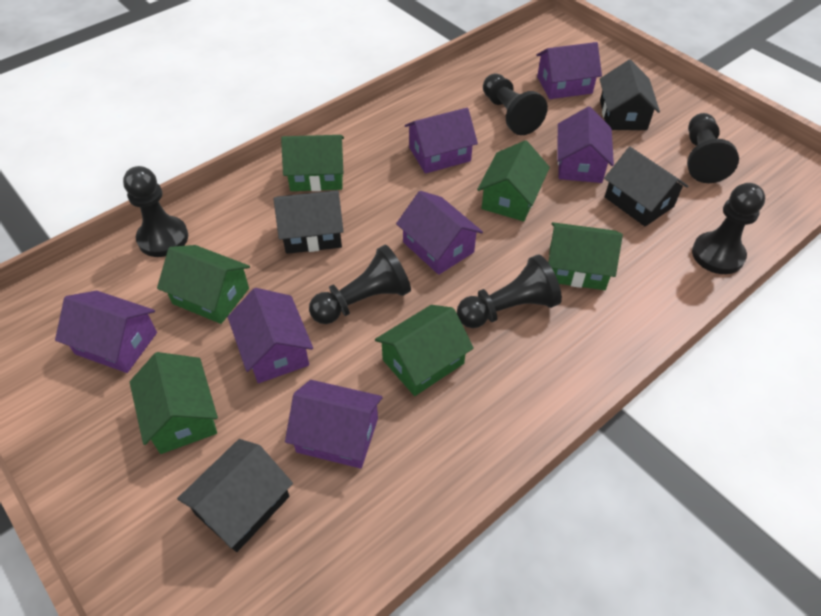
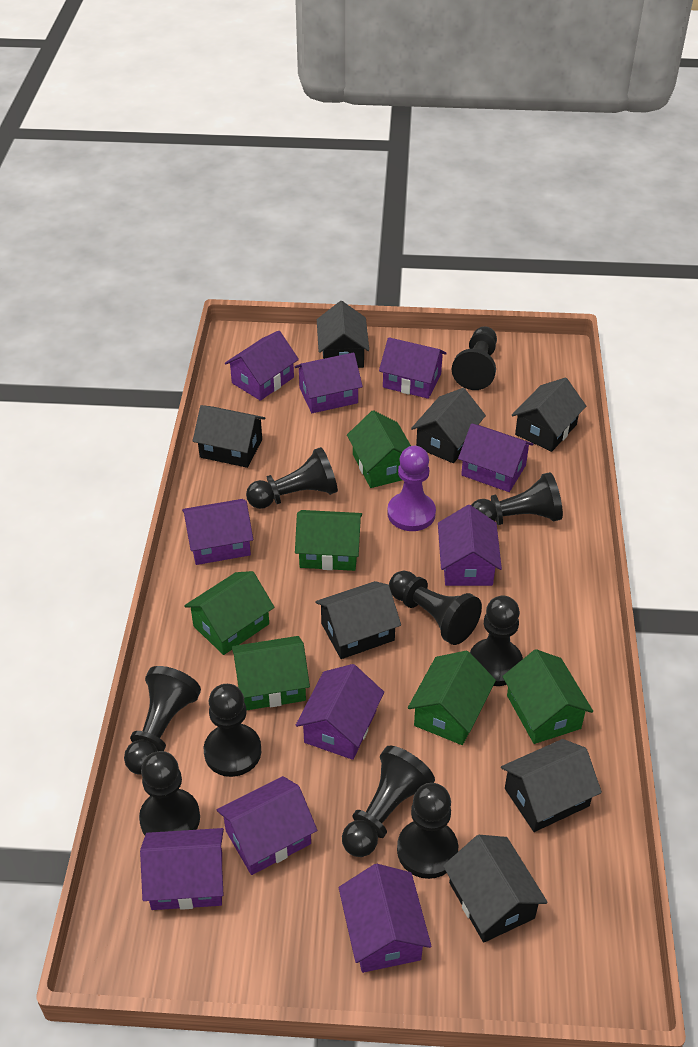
black house: [177,439,293,552] [274,190,344,254] [600,60,660,130] [604,147,688,227] = 4 -> [193,405,266,468] [315,581,401,659] [317,301,369,368] [411,388,486,463] [443,835,548,943] [501,739,602,832] [512,377,586,452] = 7
black pawn: [123,166,188,257] [309,245,411,324] [457,254,562,328] [483,73,548,135] [687,113,739,183] [692,183,765,274] = 6 -> [124,666,201,775] [139,751,200,835] [204,684,261,777] [246,447,338,509] [342,746,435,857] [389,571,482,645] [397,783,458,879] [452,326,497,390] [470,596,523,686] [471,472,563,525] = 10
purple house: [55,291,157,373] [228,288,313,383] [285,380,383,469] [396,191,483,275] [405,108,478,174] [536,42,602,99] [557,106,614,183] = 7 -> [140,828,224,910] [182,499,253,565] [217,776,317,875] [225,331,299,401] [295,353,363,413] [296,664,384,760] [339,864,431,973] [379,337,447,399] [438,505,502,586] [458,424,534,492] = 10
purple pawn: none = 0 -> [387,446,436,531] = 1

